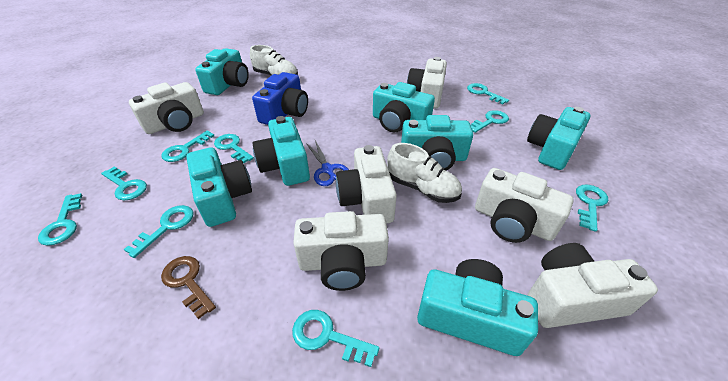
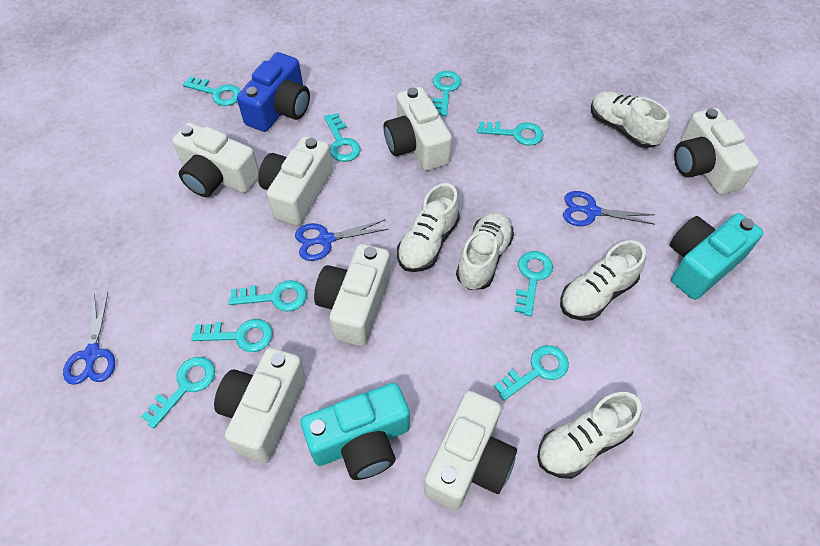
blue scissors: [306,140,349,186] = 1 -> [63,292,115,385] [295,220,389,261] [563,191,655,226] = 3
brown key: [161,256,216,319] = 1 -> none = 0
turquoise camera: [186,147,252,227] [195,48,249,95] [252,116,310,186] [373,82,435,132] [401,115,473,171] [417,259,538,356] [527,107,591,170] = 7 -> [301,383,410,480] [670,213,764,300] = 2
white camera: [129,82,204,134] [293,211,389,291] [336,145,397,223] [407,57,447,108] [475,168,574,243] [527,243,658,328] = 6 -> [172,122,259,197] [214,348,306,463] [258,136,333,226] [314,244,390,346] [384,87,452,171] [424,391,517,510] [674,108,759,194] = 7
white shoe: [250,45,298,75] [387,143,462,203] = 2 -> [397,183,460,272] [456,212,514,290] [537,392,642,479] [560,240,646,321] [591,91,670,148] = 5

